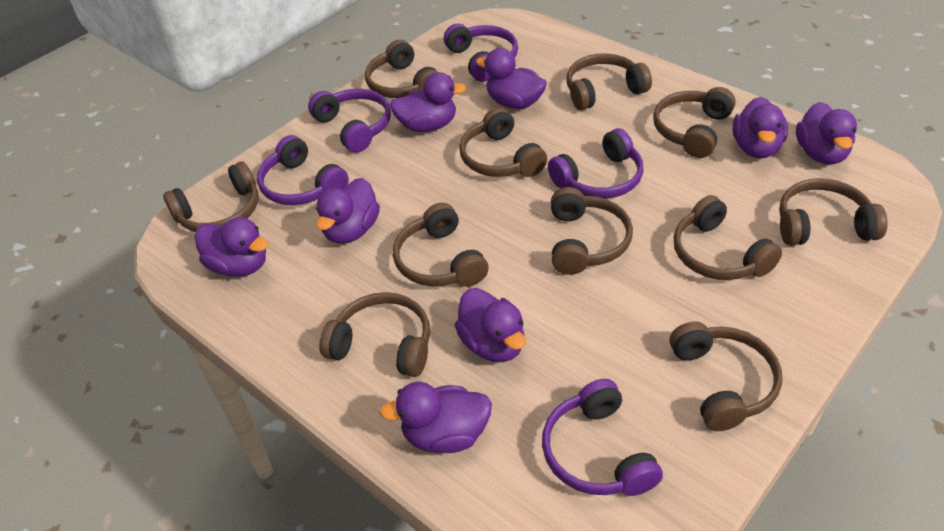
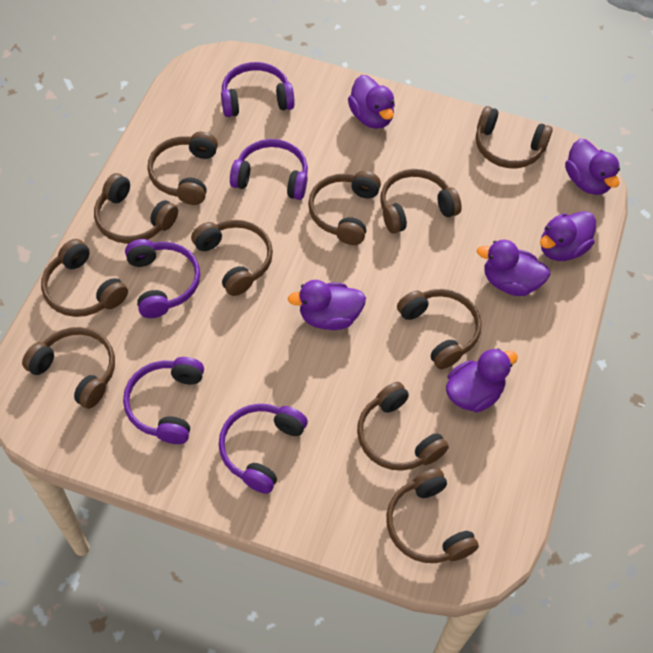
purple duck: [195,217,268,277] [316,178,380,244] [380,382,492,453] [389,72,467,132] [454,288,526,362] [476,48,547,109] [732,97,788,158] [796,102,857,165] = 8 -> [288,280,366,330] [348,75,395,129] [446,348,518,413] [477,240,550,296] [540,211,596,261] [565,139,620,195] = 6

